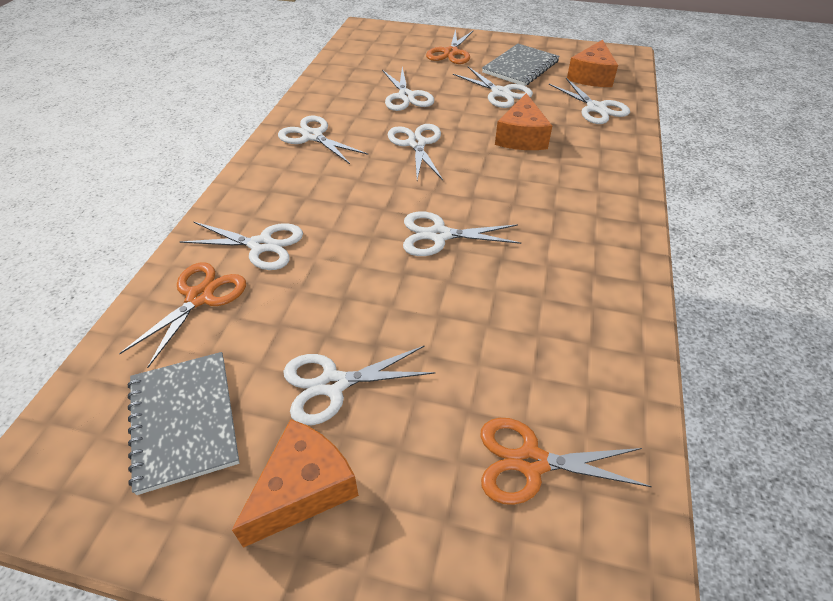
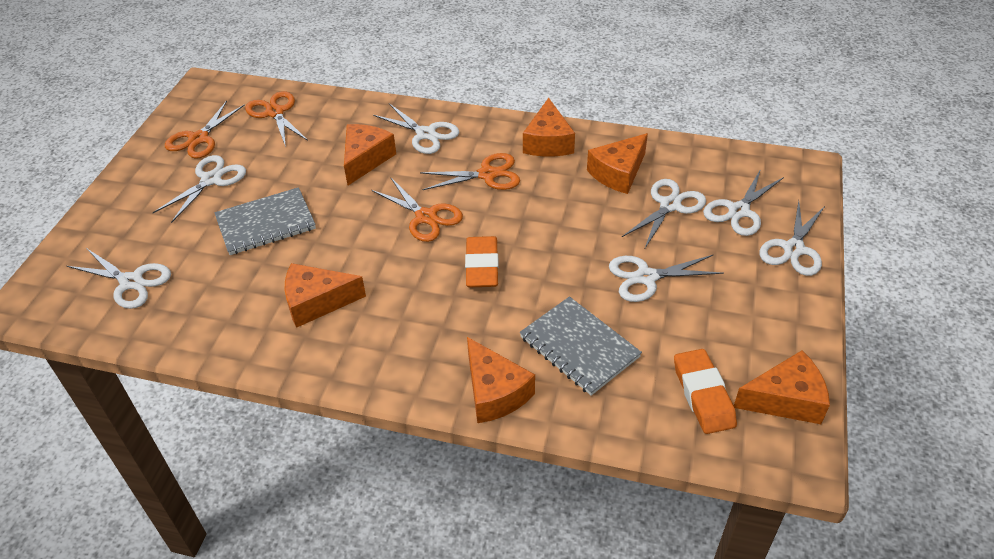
orange cheese: [232,419,359,548] [495,93,552,150] [567,40,618,87] = 3 -> [285,263,366,328] [344,124,396,185] [467,337,535,423] [523,98,575,157] [587,133,648,194] [734,351,830,424] = 6
orange eraser: none = 0 -> [465,236,499,287] [674,349,737,434] = 2
orange scissors: [119,262,246,368] [426,29,474,64] [481,418,652,505] = 3 -> [165,100,245,159] [245,91,308,147] [372,177,463,242] [420,153,520,190] = 4
white scissors: [179,222,303,270] [278,116,368,164] [283,346,435,425] [382,67,434,111] [388,124,443,180] [403,211,521,256] [453,67,533,108] [549,78,630,124] = 8 -> [67,248,171,309] [152,155,246,223] [373,103,459,154] [609,254,724,302] [622,179,706,248] [703,169,784,236] [759,201,825,276] = 7

